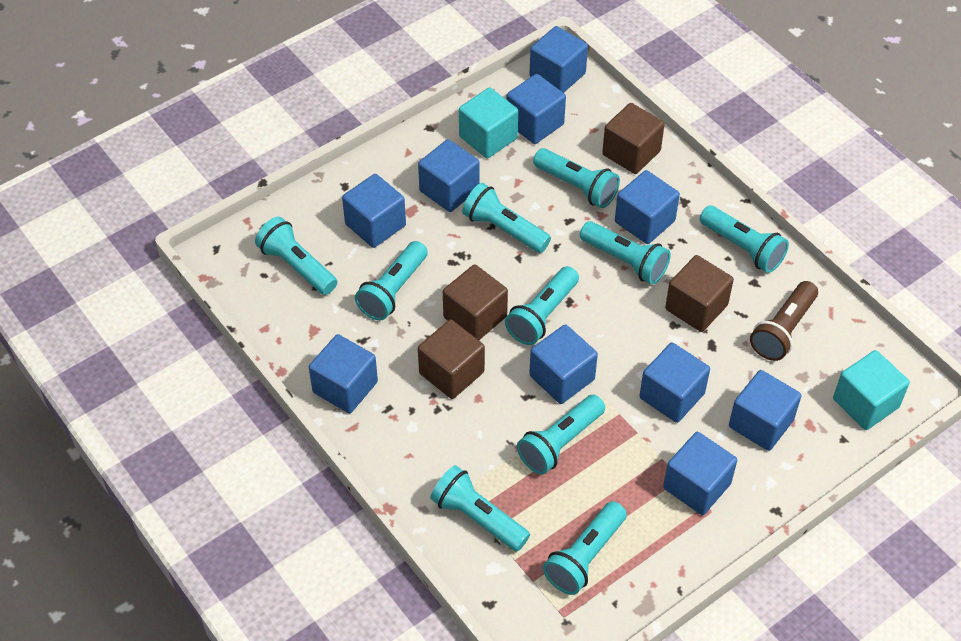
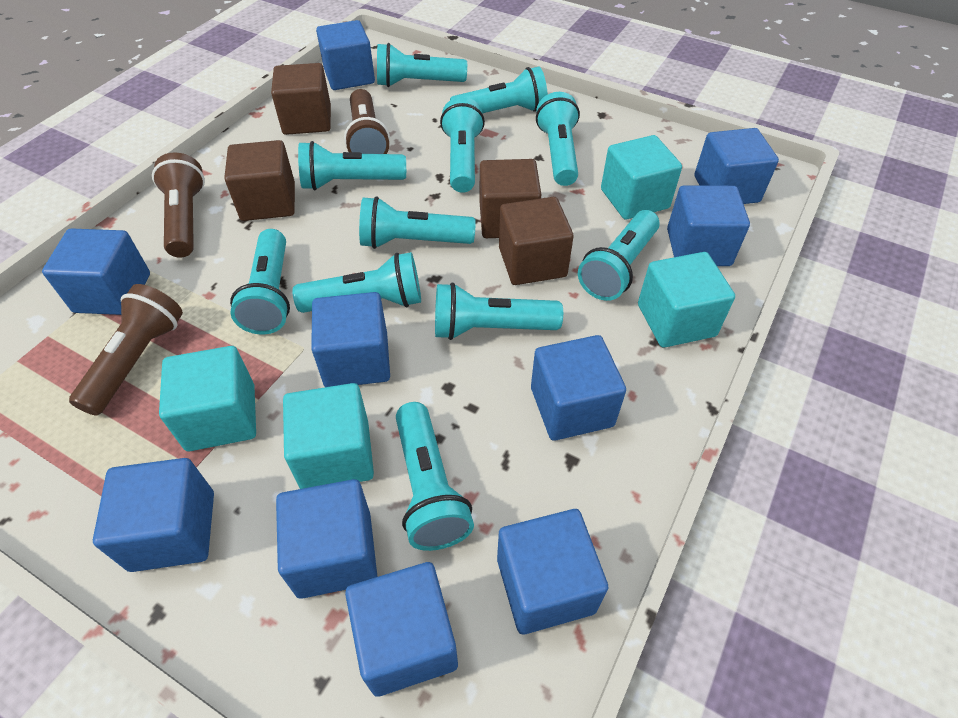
brown flashlight: [750,281,818,361] = 1 -> [69,284,183,416] [152,152,205,258] [344,89,390,154] = 3
turquoise cube: [459,88,518,158] [833,350,910,430] = 2 -> [159,346,256,451] [283,383,374,489] [601,135,682,220] [638,252,735,348] = 4
turquoise flashlight: [255,217,337,295] [355,241,428,320] [430,465,530,552] [462,183,551,253] [505,266,579,345] [517,395,605,475] [533,148,620,208] [543,501,627,595] [580,221,671,284] [700,205,789,273] = 10 -> [230,229,290,334] [292,252,421,313] [298,141,406,190] [359,196,476,249] [377,43,467,87] [396,402,474,551] [435,282,563,340] [440,97,485,193] [450,67,548,113] [536,92,580,186] [578,210,660,301] = 11

